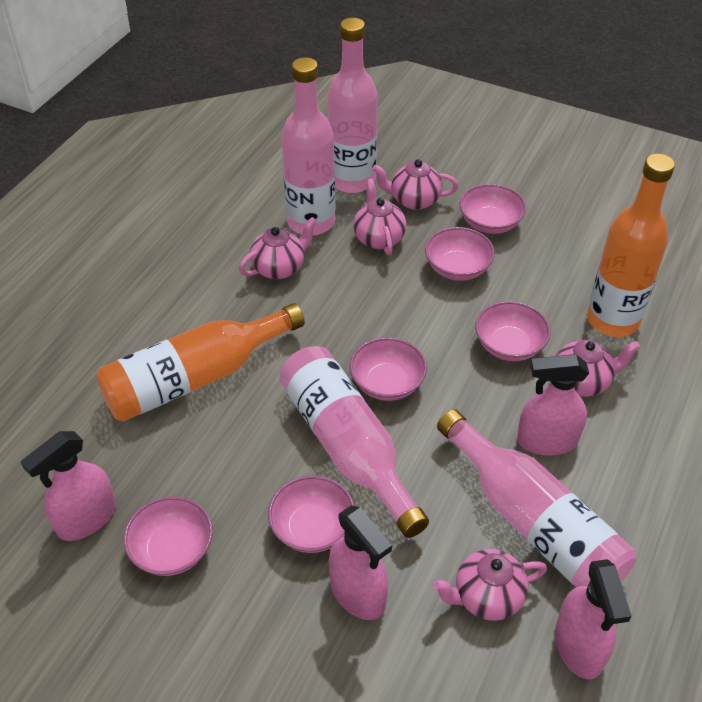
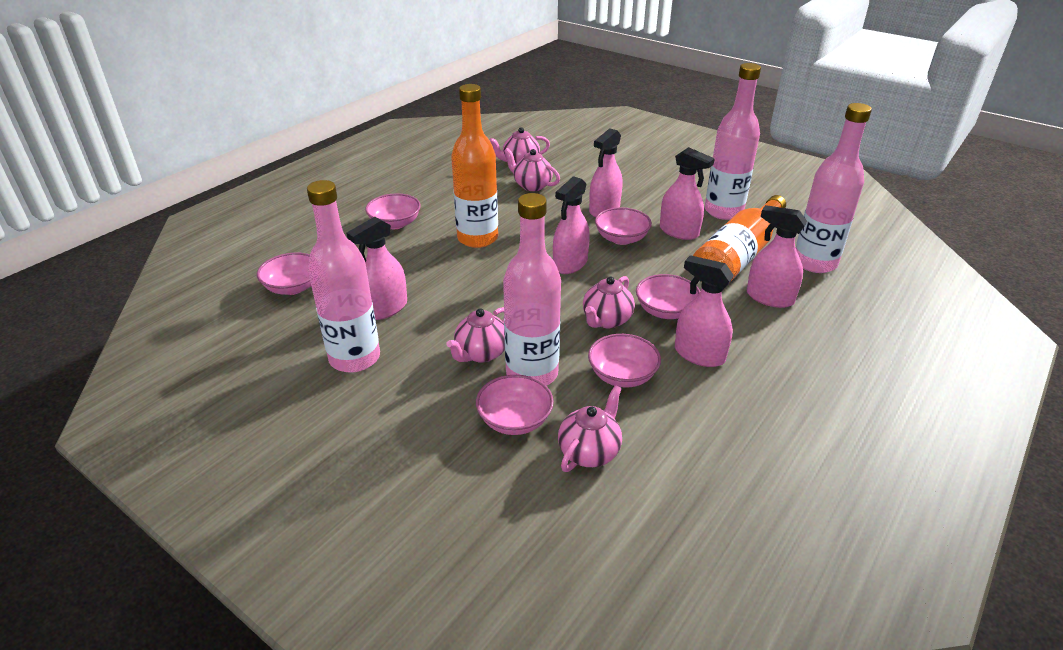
pink spray bottle: [21,431,116,541] [329,505,392,620] [517,354,589,456] [555,559,632,679] = 4 -> [347,217,407,320] [553,176,590,274] [589,128,622,217] [660,147,715,240] [675,255,734,367] [747,205,807,308] = 6

